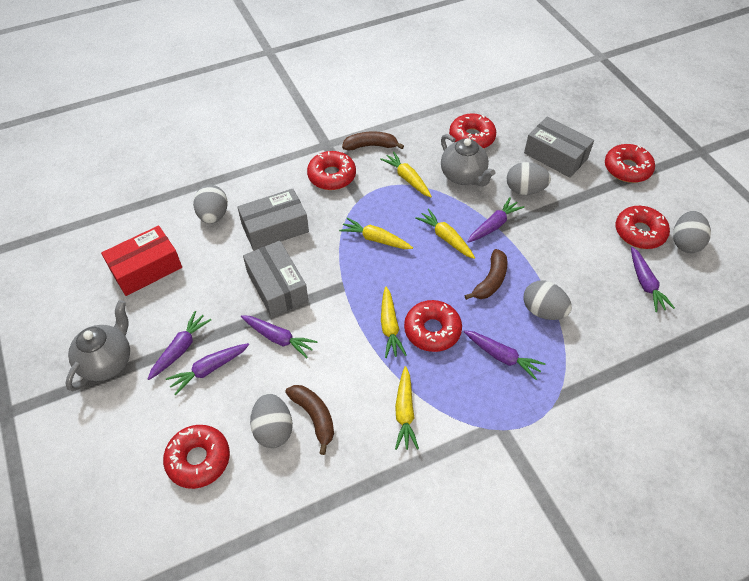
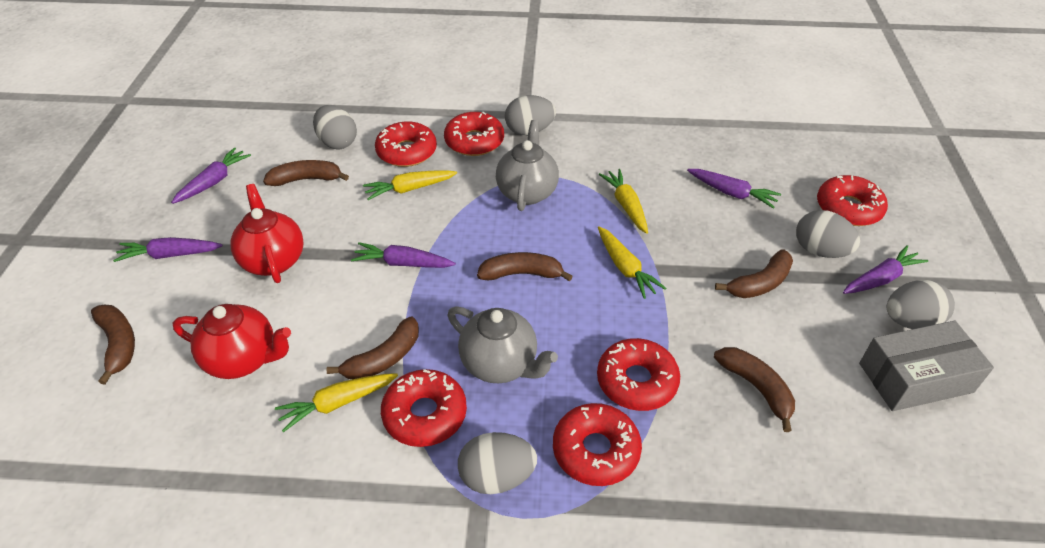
brown banana: [285,385,334,455] [342,132,404,150] [464,249,507,300] = 3 -> [91,305,135,385] [263,160,349,186] [326,316,419,379] [477,252,573,281] [714,347,795,432] [715,249,793,298] = 6
grey box: [238,189,309,251] [243,241,308,317] [524,117,594,178] = 3 -> [859,321,994,411] = 1
purple carrot: [148,311,211,380] [166,343,249,395] [241,315,318,358] [464,330,545,380] [467,197,524,243] [631,247,675,312] = 6 -> [113,237,223,262] [171,148,251,204] [351,242,456,268] [687,169,781,209] [843,245,928,294] = 5
red box: [101,225,182,296] = 1 -> none = 0
red teapot: none = 0 -> [173,304,291,379] [231,184,304,283] = 2
yellow carrot: [339,218,413,249] [380,151,432,197] [381,286,407,358] [395,366,419,450] [415,208,475,259] = 5 -> [275,373,398,432] [363,170,457,200] [598,227,666,299] [599,169,648,234] = 4

